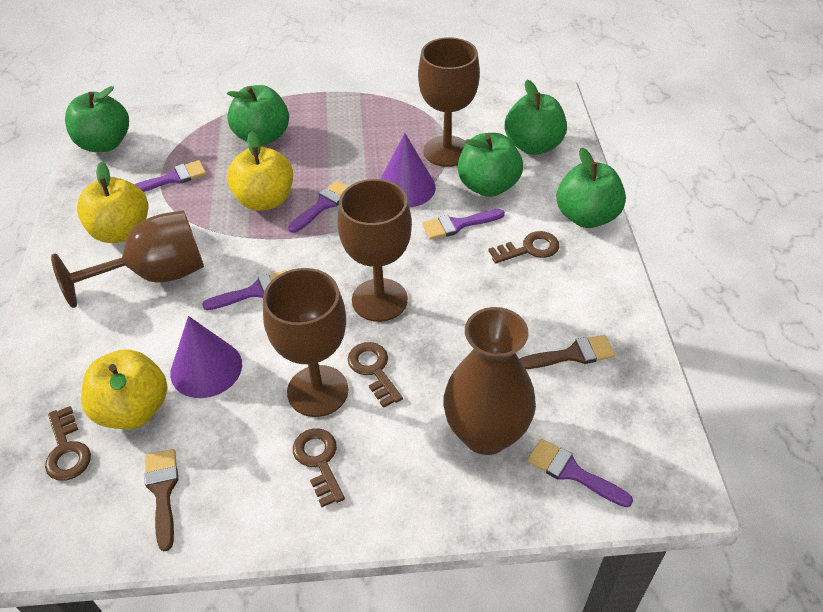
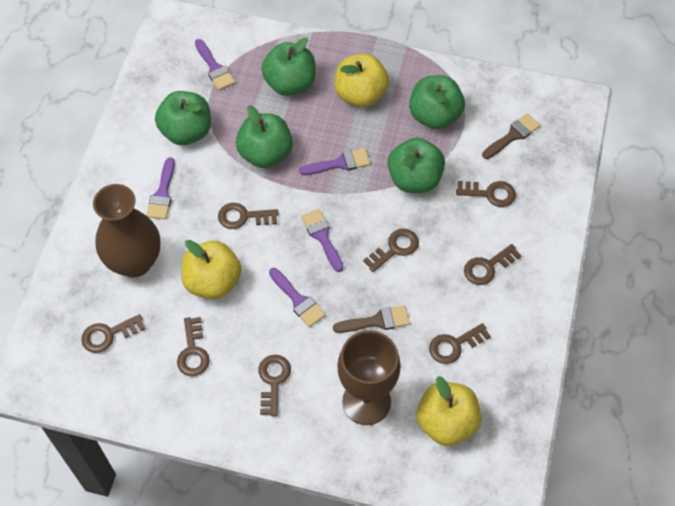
brown goblet: [51,210,204,308] [263,268,349,417] [337,179,412,322] [418,37,480,167] = 4 -> [337,330,401,425] = 1
brown key: [45,406,91,481] [293,428,345,507] [348,342,403,408] [488,231,559,264] = 4 -> [81,314,145,353] [177,317,210,376] [218,203,278,229] [258,355,291,416] [363,229,419,272] [429,323,491,364] [456,181,516,207] [464,244,522,285] = 8
purple cone: [170,316,242,398] [380,133,436,208] = 2 -> none = 0

